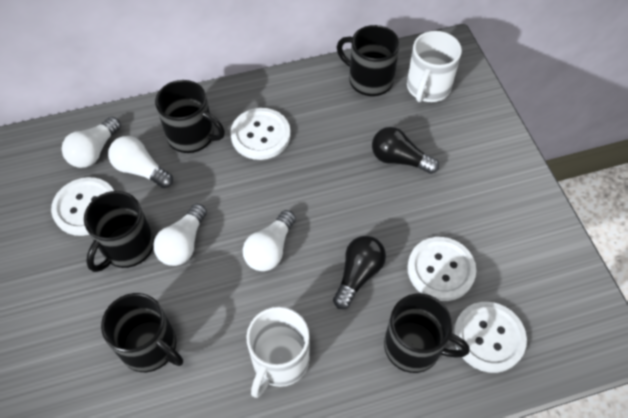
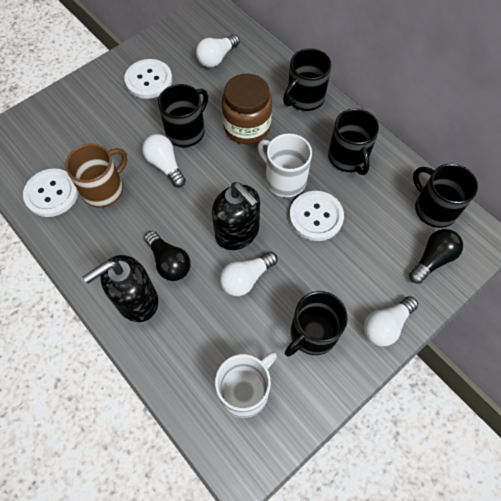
black soap dispenser: none = 0 -> [83,255,158,322] [212,182,260,250] = 2
brown jar: none = 0 -> [222,74,272,144] = 1
brown mug: none = 0 -> [65,144,127,208] = 1
white button: [51,177,114,236] [230,108,291,160] [407,237,476,301] [453,302,527,373] = 4 -> [23,168,78,217] [124,59,172,99] [289,191,344,241] = 3

